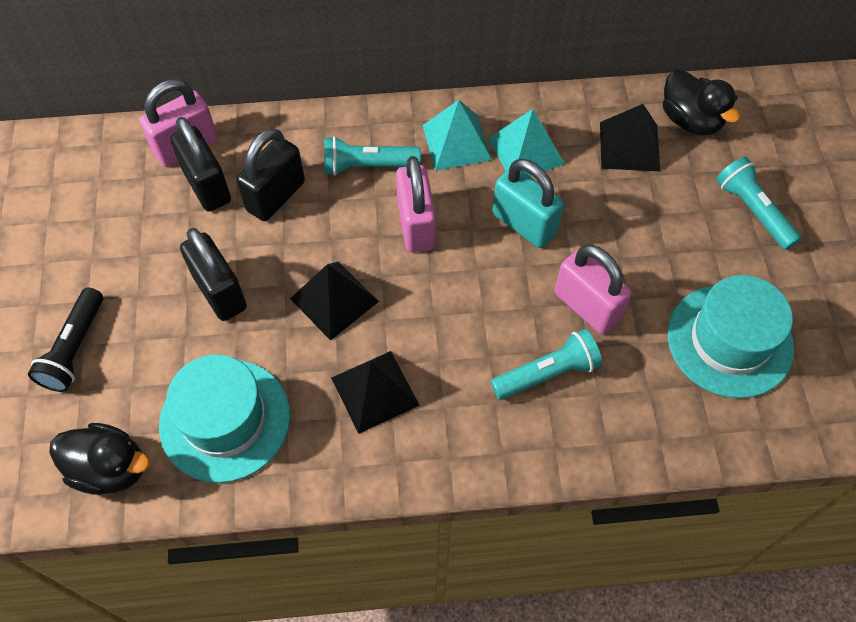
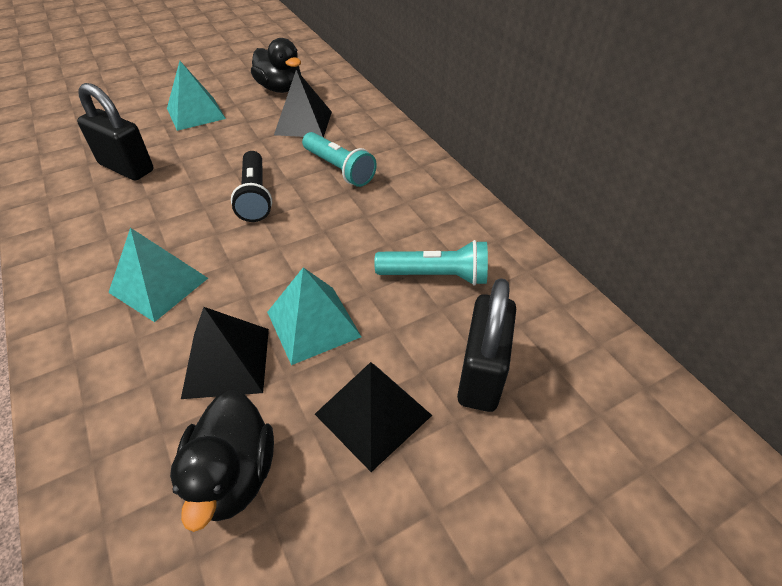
black padlock: [170,117,231,211] [180,228,247,321] [236,128,305,221] = 3 -> [77,83,153,180] [457,278,516,412] = 2
pink padlock: [140,80,218,167] [396,156,436,252] [555,244,632,335] = 3 -> none = 0
turquoise flashlight: [324,136,421,176] [491,329,602,400] [716,157,801,250] = 3 -> [302,132,377,187] [374,240,488,286] = 2
turquoise hat: [159,355,290,483] [668,275,794,398] = 2 -> none = 0
turquoise padlock: [492,159,564,248] = 1 -> none = 0
turquoise pyramid: [422,100,492,171] [488,109,565,176] = 2 -> [108,228,208,322] [167,61,226,131] [267,267,362,365] = 3

